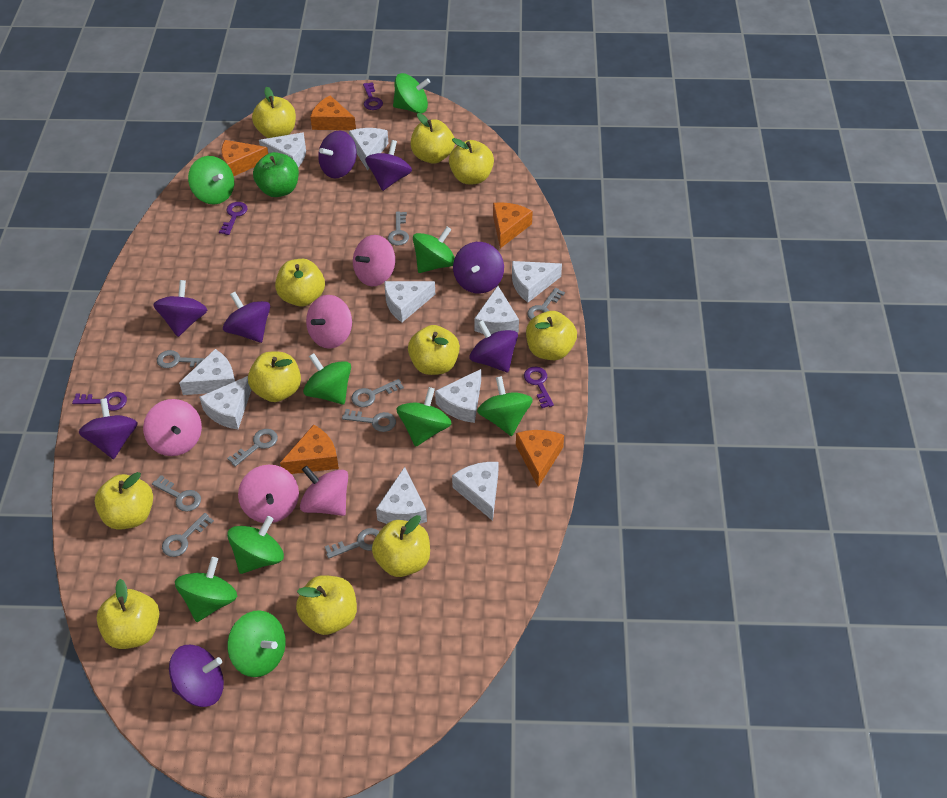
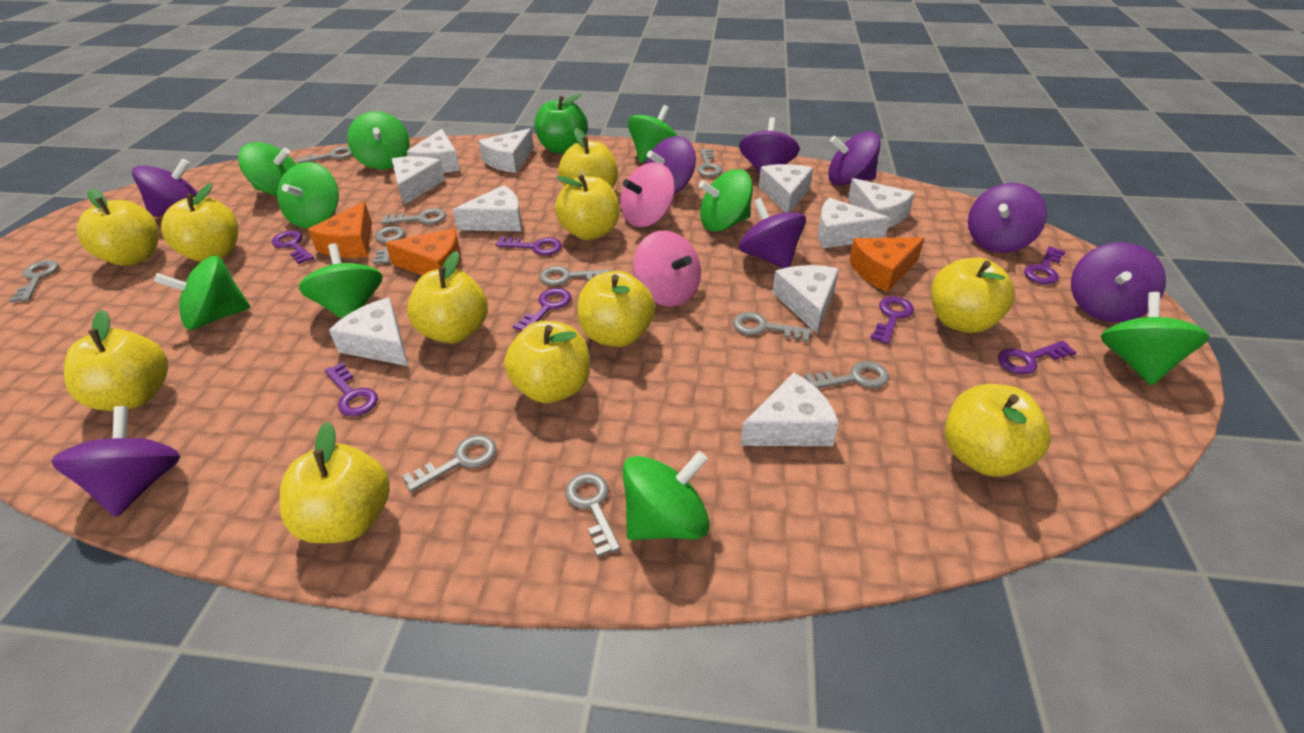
grey key: [152,475,201,512] [157,350,205,368] [162,513,214,557] [227,429,278,467] [325,528,380,559] [342,409,396,432] [351,379,404,407] [388,212,409,246] [527,288,565,320] = 9 -> [9,260,59,303] [297,146,353,164] [373,226,405,264] [381,208,446,224] [402,435,496,492] [539,266,610,286] [565,473,621,557] [697,149,722,177] [733,312,812,342] [804,361,889,389] = 10
orange cheese: [221,140,268,176] [280,424,339,474] [310,95,356,130] [493,202,533,248] [516,430,564,487] = 5 -> [308,202,372,258] [385,228,461,276] [849,237,924,292] = 3
pink spinning top: [143,399,202,456] [238,465,299,523] [300,465,348,516] [306,295,352,349] [353,235,395,286] = 5 -> [620,162,675,227] [633,231,701,307] = 2
purple key: [72,392,127,411] [219,202,248,235] [363,82,383,110] [524,367,554,408] = 4 -> [272,231,314,264] [324,362,378,416] [496,236,562,255] [513,288,571,332] [870,296,914,344] [998,341,1077,375] [1024,246,1066,284] = 7

